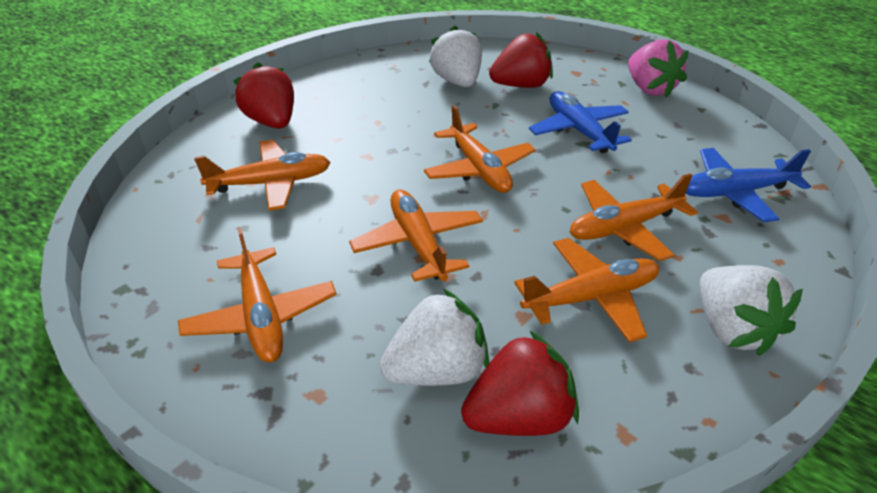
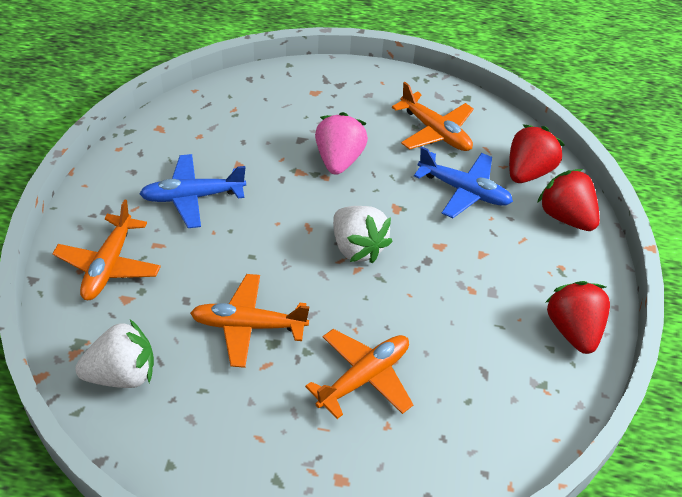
orange plane: [178,227,337,362] [194,140,331,211] [349,189,483,282] [424,105,536,193] [514,238,659,343] [570,173,698,261] = 6 -> [52,199,161,300] [190,274,310,368] [305,329,413,419] [392,82,474,151] = 4
white strawberry: [380,289,489,386] [429,25,482,87] [699,265,803,356] = 3 -> [75,320,154,388] [333,206,393,264] = 2

